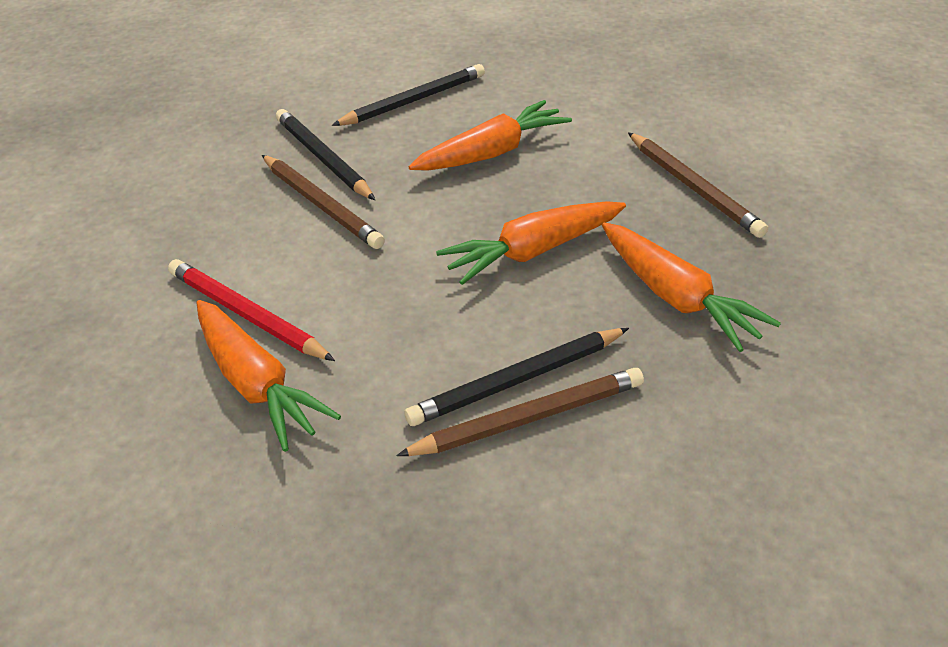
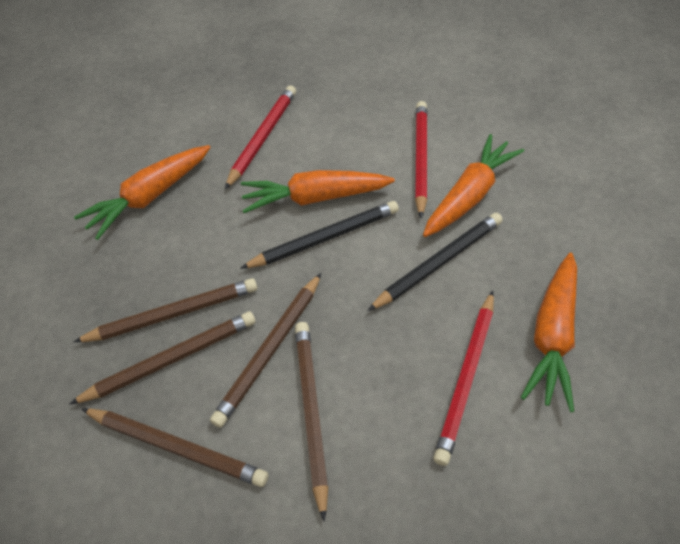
black pencil: [276,109,375,200] [331,64,485,126] [405,328,629,426] = 3 -> [240,201,399,269] [367,213,503,311] = 2
brown pencil: [262,155,385,249] [396,368,644,456] [628,132,768,238] = 3 -> [69,311,255,405] [73,278,257,342] [81,408,268,487] [210,273,321,428] [295,322,328,521] = 5
red pencil: [168,259,335,361] = 1 -> [225,85,296,189] [415,101,427,218] [433,291,494,466] = 3

